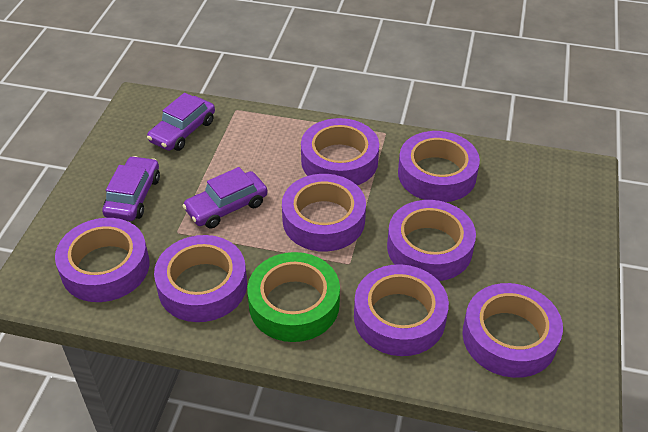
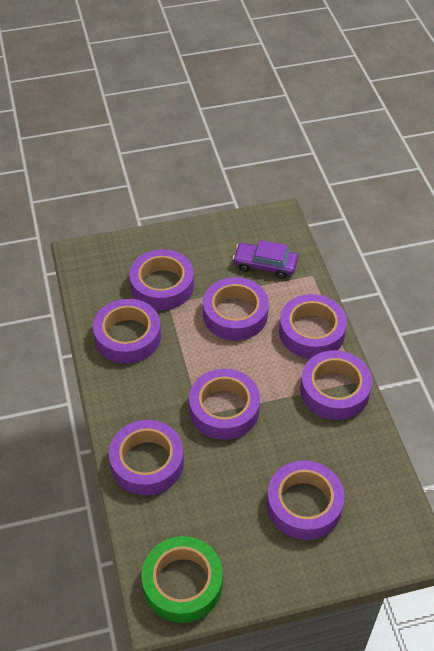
purple car: [102,156,160,221] [147,93,215,151] [182,167,267,228] = 3 -> [233,240,298,279] = 1

